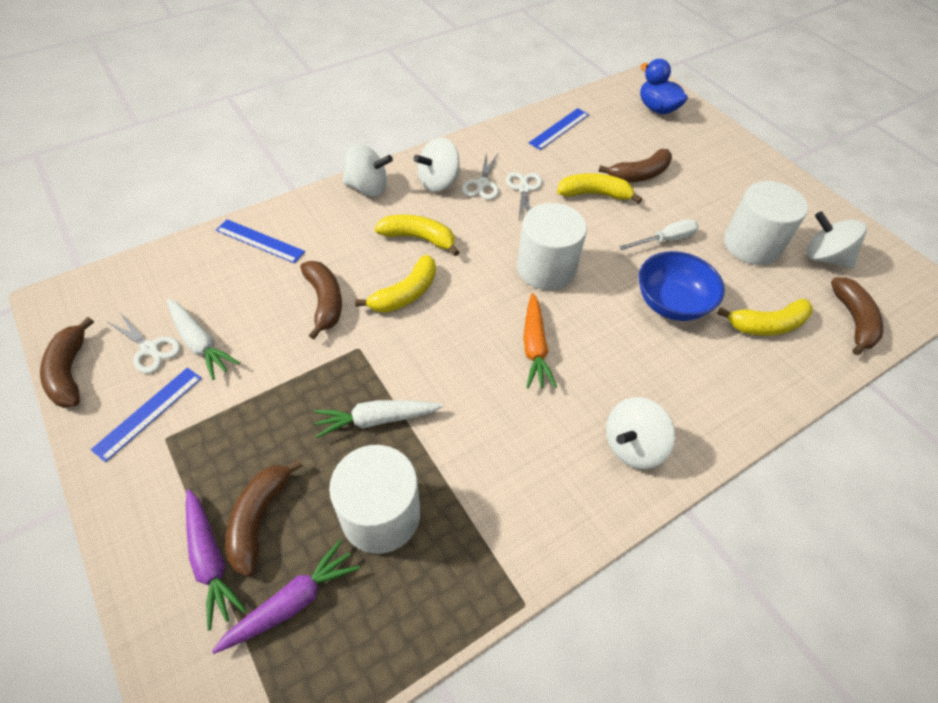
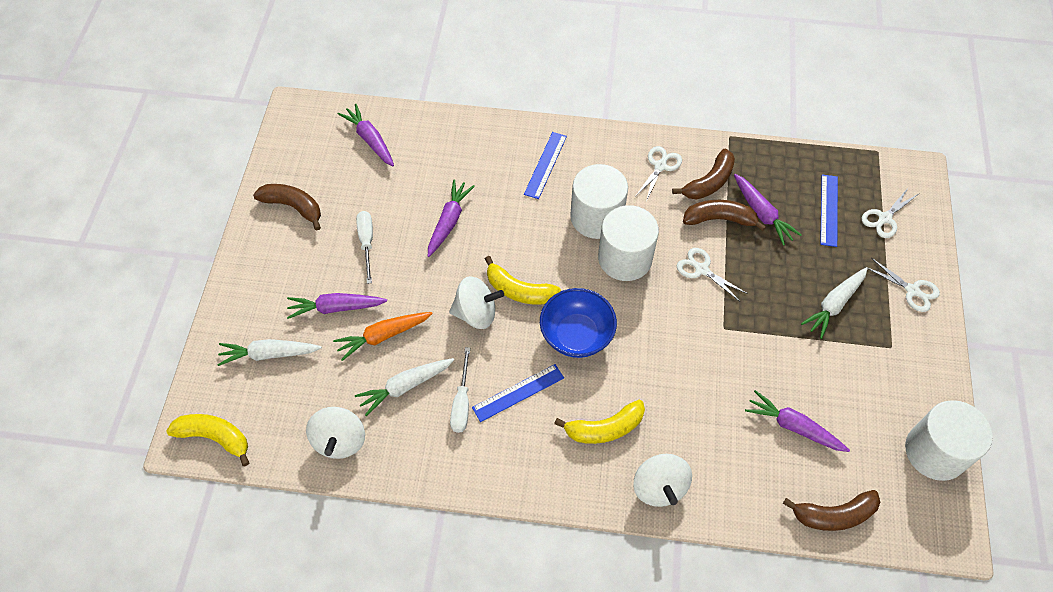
blue duck: [640,59,688,115] = 1 -> none = 0
brown banana: [40,317,94,408] [225,459,303,577] [300,261,342,339] [598,149,672,182] [831,277,883,355] = 5 -> [253,184,321,231] [672,148,735,199] [683,200,766,231] [783,490,880,531] = 4
purple carrot: [186,489,247,631] [212,539,360,654] = 2 -> [287,293,387,319] [338,104,394,166] [428,180,475,257] [734,174,802,246] [745,390,850,452] = 5
white carrot: [167,299,240,380] [314,400,443,438] = 2 -> [217,339,322,366] [355,358,454,416] [801,267,868,339] = 3
white scissors: [106,311,181,373] [462,154,499,200] [506,172,542,222] = 3 -> [635,146,682,202] [677,248,748,301] [862,188,918,238] [865,258,940,312] = 4
white screwdriver: [619,219,699,250] = 1 -> [356,211,373,284] [450,347,470,433] = 2
white spinning top: [342,144,393,196] [414,138,461,192] [606,397,675,469] [807,211,867,269] = 4 -> [306,407,365,459] [449,276,504,329] [633,454,692,507] = 3
yellow banana: [355,255,436,313] [375,215,460,256] [557,173,642,204] [717,299,813,336] = 4 -> [166,414,249,466] [485,256,561,305] [554,400,645,444] = 3

